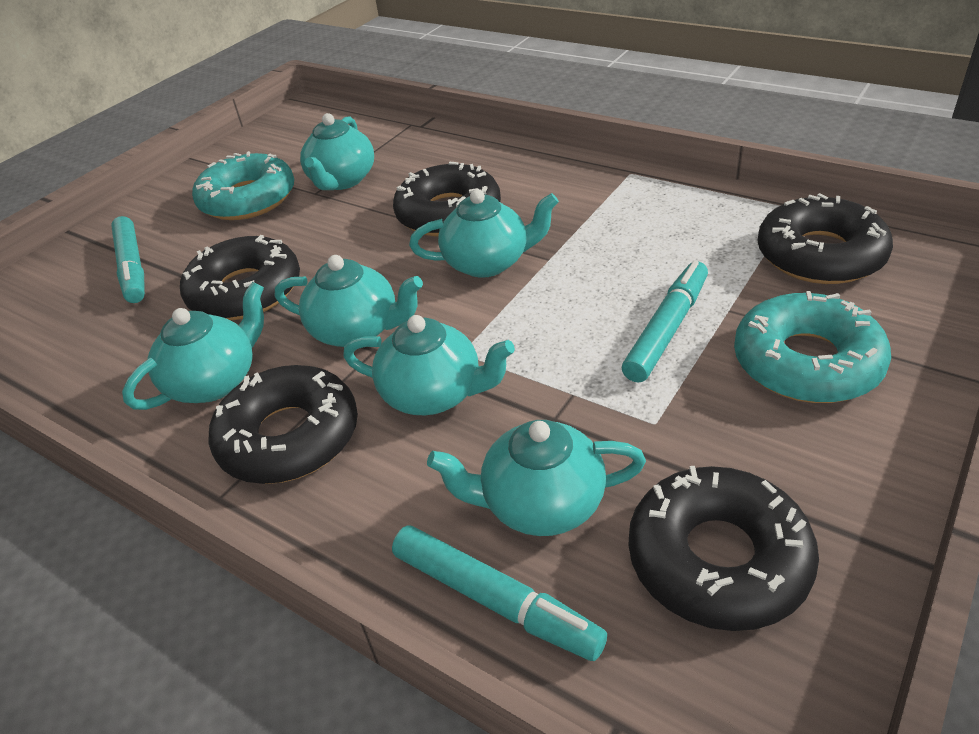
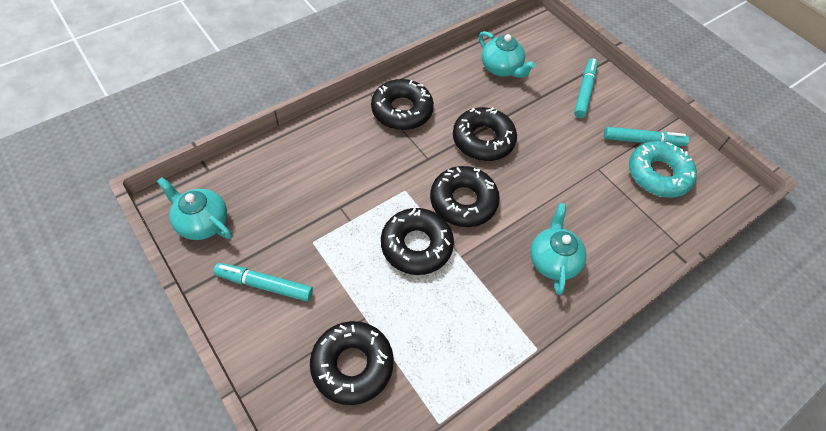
turquoise donut: [192,151,294,220] [734,291,891,403] = 2 -> [629,141,697,198] = 1
turquoise teapot: [122,282,264,410] [275,255,423,347] [300,113,374,190] [343,315,515,415] [409,189,559,278] [427,420,646,536] = 6 -> [157,177,232,240] [479,31,536,78] [530,203,586,295] = 3

